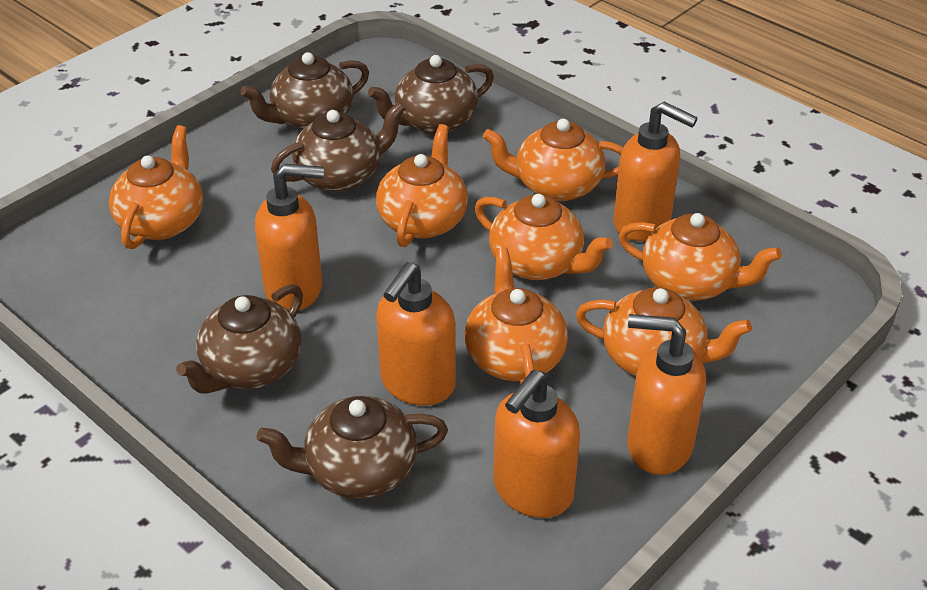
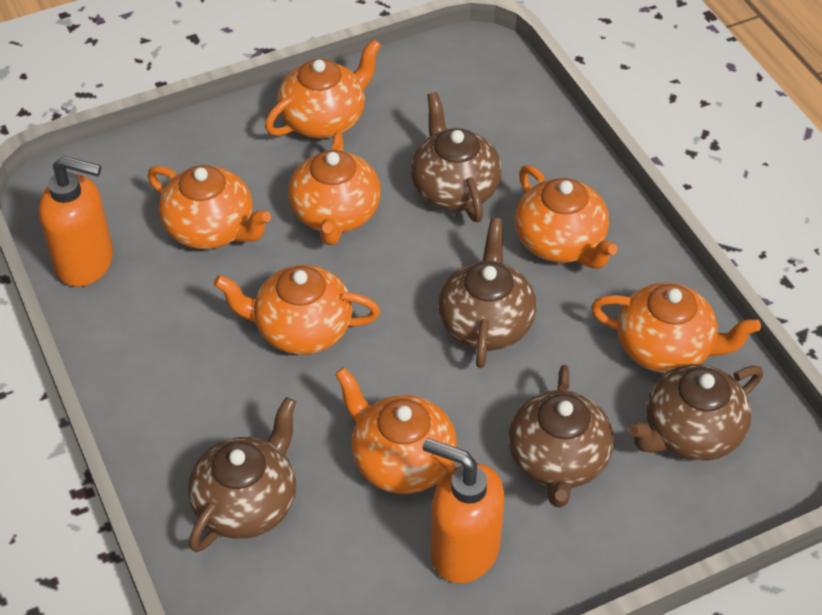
orange soap dispenser: [255,164,324,311] [376,262,456,406] [493,370,580,518] [613,101,698,241] [627,314,706,475] = 5 -> [39,156,113,287] [423,438,504,583] = 2

